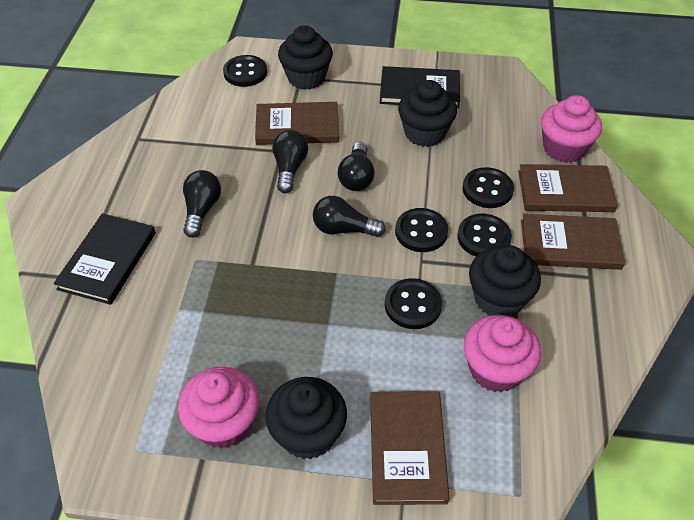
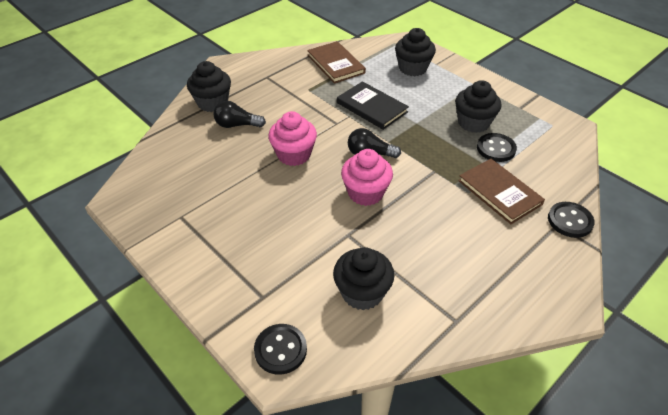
black book: [53,213,156,305] [380,66,460,108] = 2 -> [337,81,409,130] = 1
black button: [223,55,267,87] [385,278,442,329] [395,208,448,252] [457,214,512,256] [463,167,514,208] = 5 -> [254,324,307,375] [477,133,517,162] [548,202,595,238] = 3
black light bulb: [183,170,221,238] [272,130,308,193] [313,196,386,237] [338,142,375,191] = 4 -> [213,101,266,128] [348,128,401,158] = 2
brown book: [255,102,339,145] [370,392,449,505] [518,164,618,212] [521,214,625,270] = 4 -> [307,41,366,84] [458,159,545,224] = 2
pink cupcake: [178,367,259,449] [464,315,541,392] [541,95,602,163] = 3 -> [268,111,317,166] [341,149,393,206] = 2

